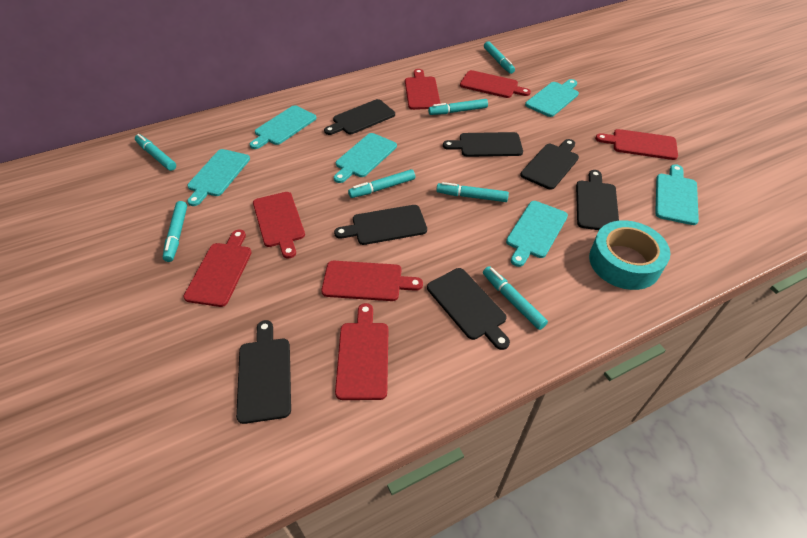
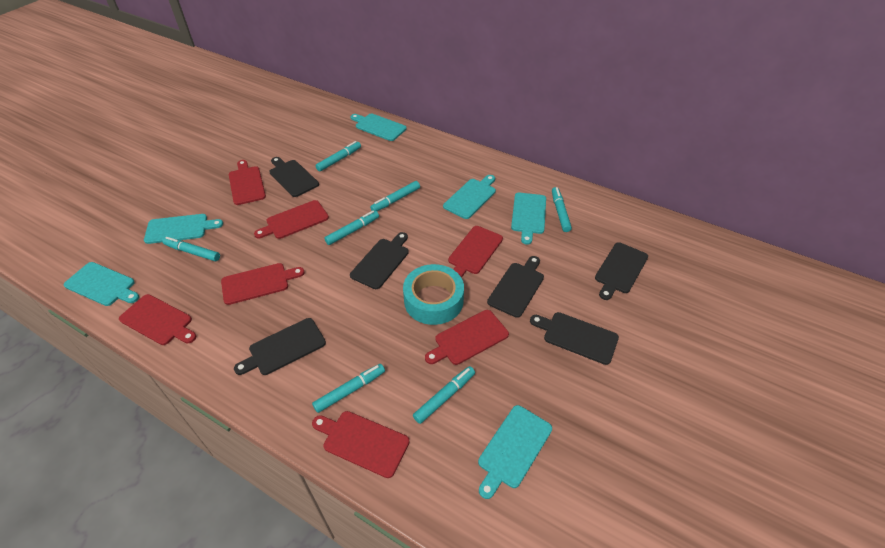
black cutting board: [236,320,291,424] [324,99,395,135] [334,205,427,245] [427,268,510,350] [443,132,523,157] [520,139,579,190] [576,170,619,230] = 7 -> [234,318,326,375] [269,157,319,197] [350,232,409,289] [487,256,544,318] [530,312,619,365] [595,242,648,300] = 6

